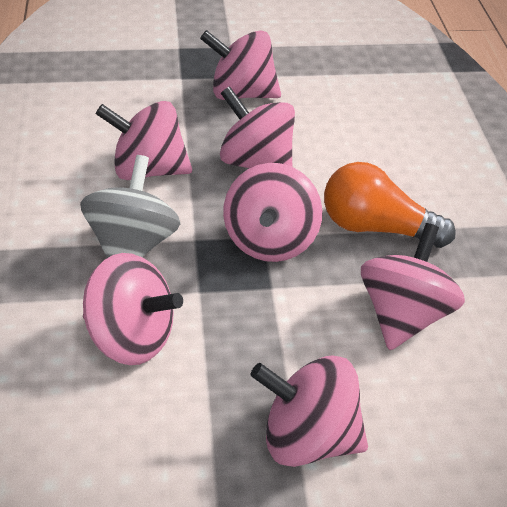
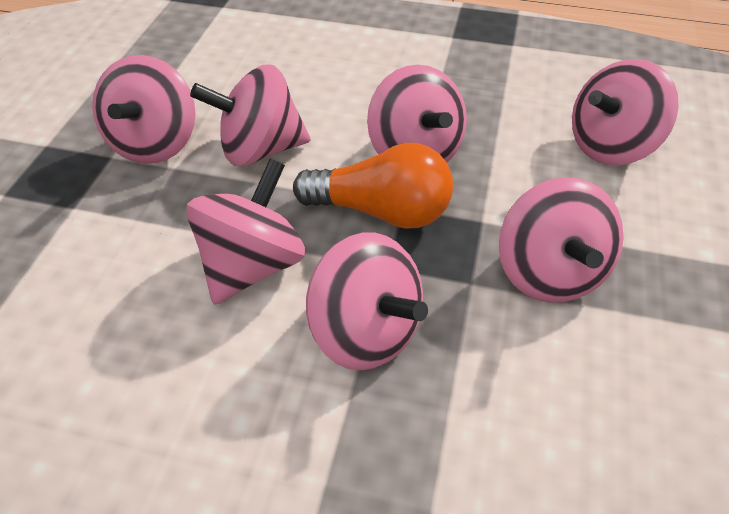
grey spinning top: [80,155,180,258] = 1 -> none = 0

